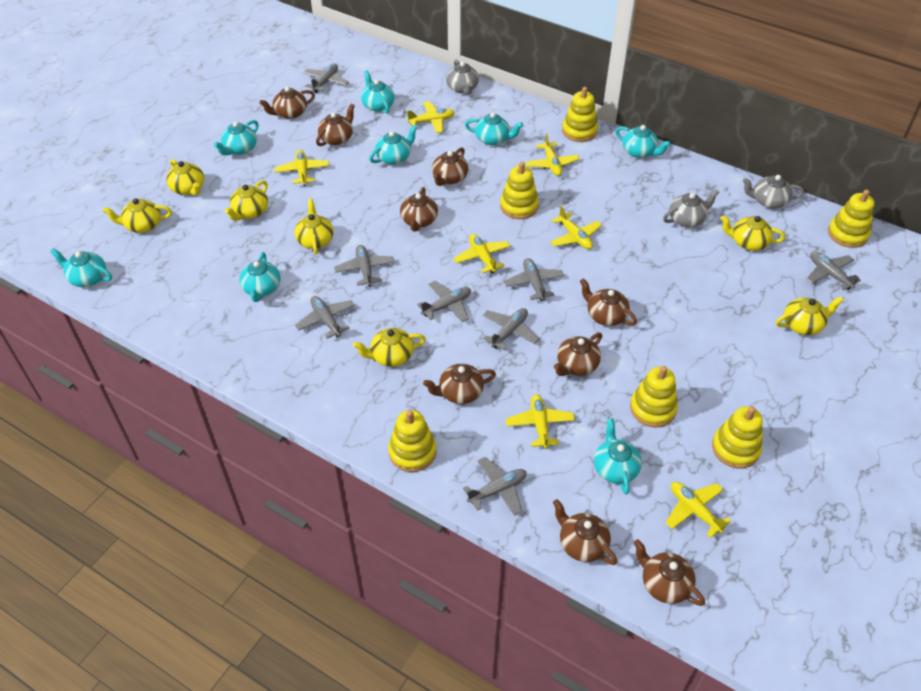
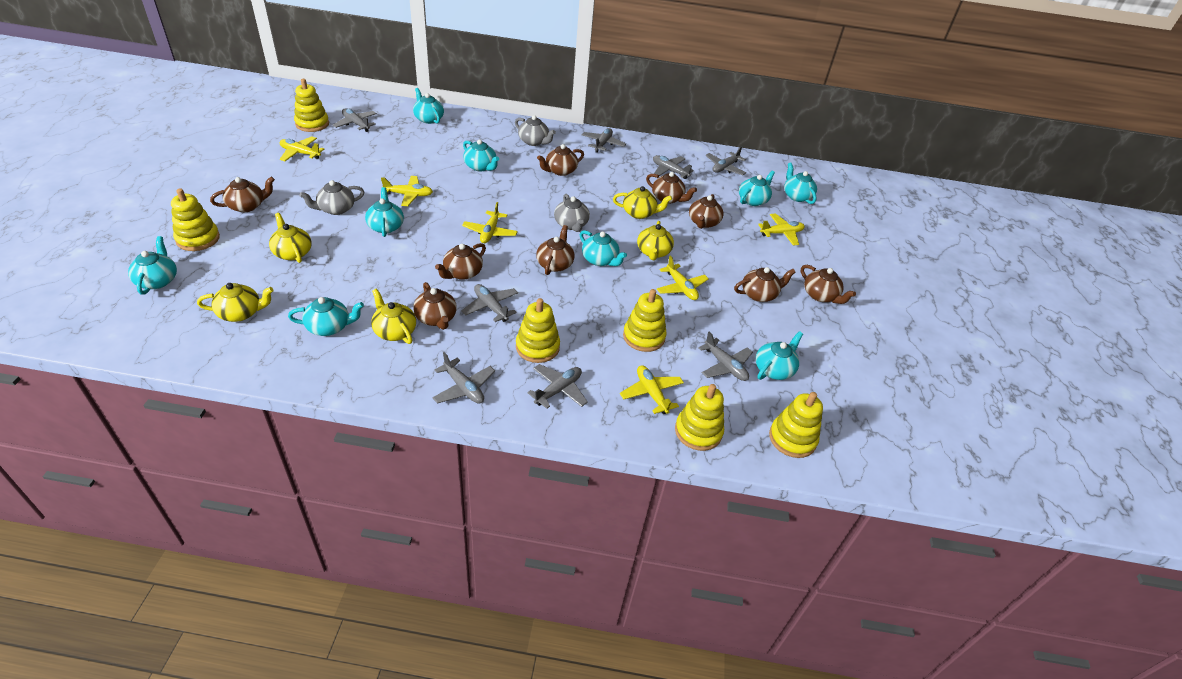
turquoise teapot: [50,248,112,287] [214,120,259,155] [239,252,281,302] [361,70,395,114] [369,125,418,165] [465,113,523,145] [594,418,642,494] [616,125,671,158] = 8 -> [128,236,177,295] [288,297,364,336] [365,187,404,237] [413,88,444,124] [463,139,499,172] [580,230,627,266] [739,171,775,206] [756,331,803,380] [784,163,817,204] = 9
yellow plane: [274,150,329,186] [407,101,455,133] [454,234,510,273] [506,394,575,449] [526,133,580,176] [550,206,602,249] [666,482,731,538] = 7 -> [280,136,324,161] [381,176,433,206] [462,202,518,243] [620,365,684,414] [657,256,709,300] [758,213,805,246] = 6
yellow teapot: [103,198,172,233] [166,159,204,195] [225,180,268,221] [294,199,334,254] [353,328,426,367] [721,215,785,251] [776,296,844,335] = 7 -> [197,283,274,322] [269,213,312,263] [371,289,416,344] [613,186,672,219] [637,221,674,260] = 5

